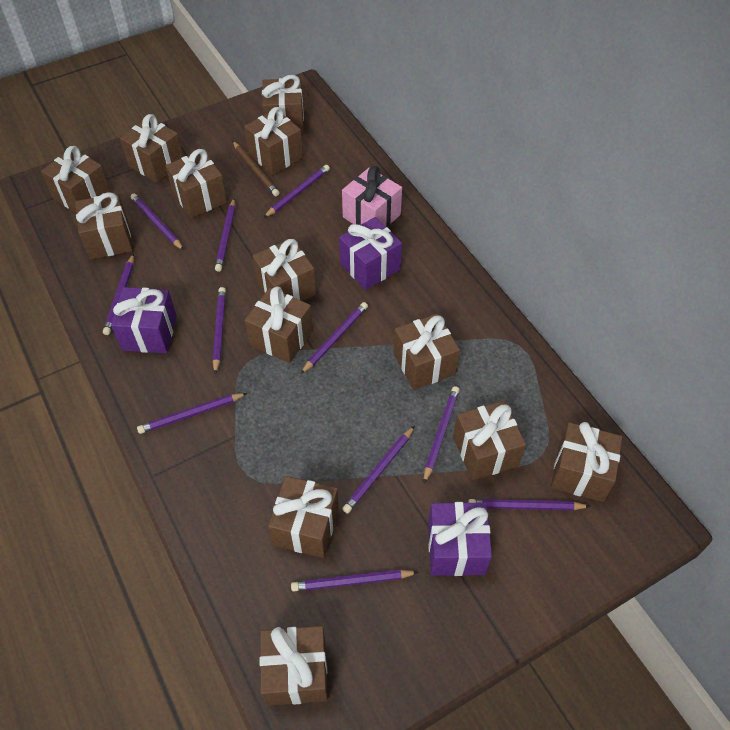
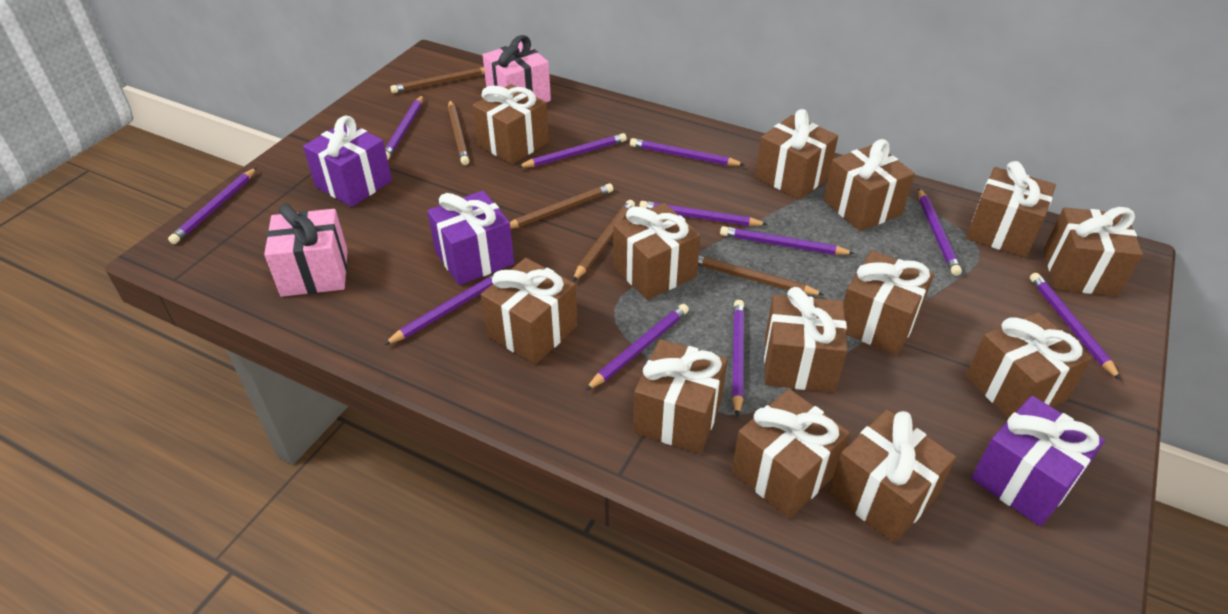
brown pencil: [233,141,279,196] = 1 -> [390,67,485,93] [448,100,469,165] [510,183,613,229] [572,200,635,282] [698,255,824,295] = 5
pink gift: [342,166,402,227] = 1 -> [264,203,348,297] [483,35,551,102] = 2

